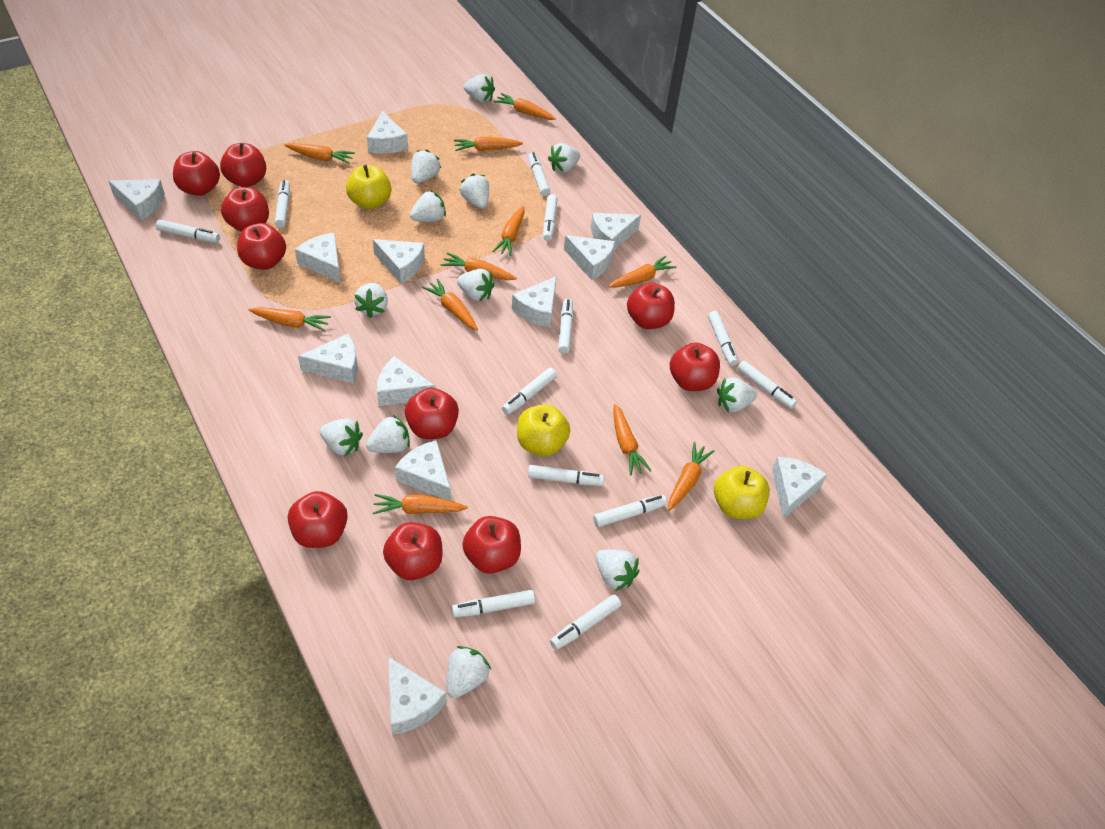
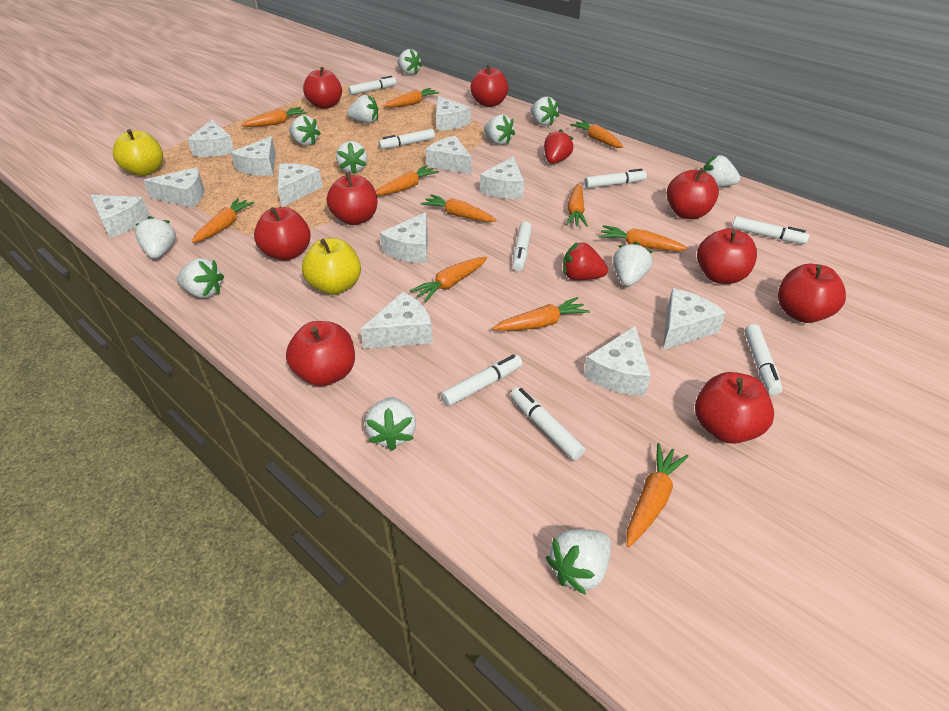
red apple: [173,151,220,196] [220,143,266,187] [221,187,269,232] [237,223,286,270] [288,491,348,548] [383,522,443,580] [405,388,459,439] [462,516,521,574] [627,282,675,329] [670,342,720,391] = 10 -> [254,207,311,261] [286,321,355,386] [303,67,342,109] [327,172,378,225] [471,65,508,107] [667,168,719,219] [695,372,774,444] [697,228,757,284] [778,264,846,323] = 9
red strawberry: none = 0 -> [544,129,573,164] [563,242,608,280] = 2
white marker: [156,219,220,243] [275,180,290,228] [452,590,535,618] [502,368,557,415] [528,152,550,196] [528,465,604,486] [543,194,557,241] [550,595,621,650] [558,299,573,354] [593,495,667,527] [708,311,738,366] [737,360,797,409] = 12 -> [348,76,396,95] [379,129,435,149] [441,355,522,407] [511,387,585,460] [513,222,532,271] [584,169,647,188] [732,216,809,244] [744,324,783,395] = 8
yellow apple: [346,165,391,209] [517,404,570,456] [714,466,770,519] = 3 -> [113,129,163,176] [302,238,361,295] = 2

